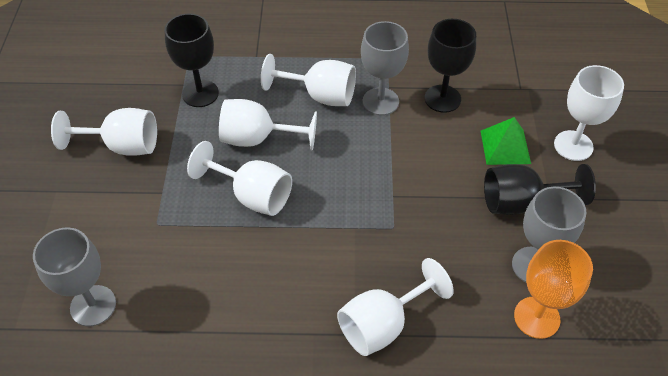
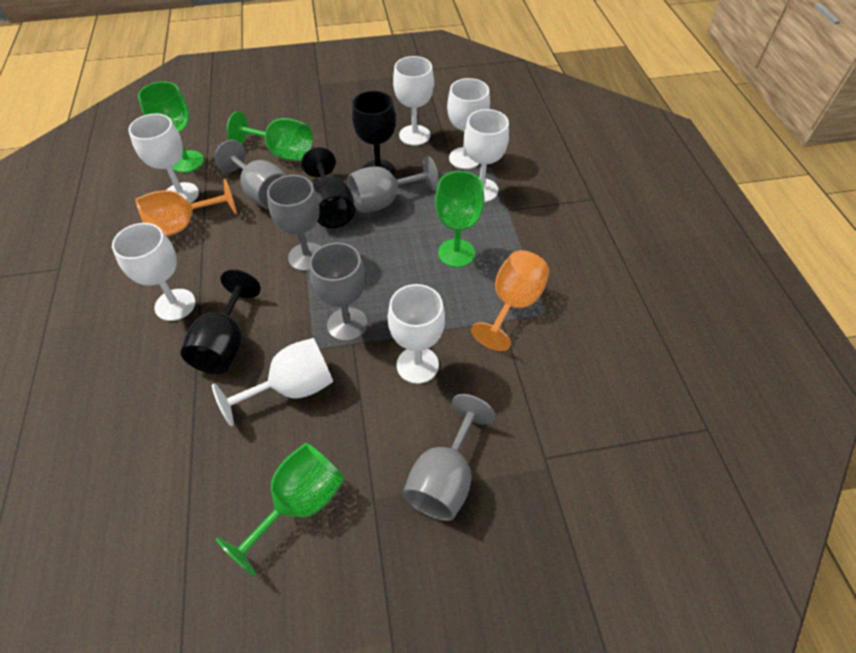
green goblet: none = 0 -> [138,81,204,173] [215,443,344,577] [227,111,313,161] [435,171,484,267] = 4
green pyramid: [481,117,531,165] = 1 -> none = 0
grey goblet: [33,227,116,327] [361,21,409,115] [512,187,587,282] = 3 -> [214,140,286,209] [267,175,321,271] [310,243,368,341] [348,156,439,213] [403,394,496,521] = 5
orange goblet: [514,240,593,339] = 1 -> [135,179,237,236] [471,250,549,351] = 2
white goblet: [51,108,157,156] [187,141,292,216] [219,99,317,151] [261,54,356,106] [337,258,454,356] [554,65,624,161] = 6 -> [112,223,196,321] [128,113,199,203] [212,338,333,426] [388,284,445,384] [393,56,434,146] [447,78,490,169] [464,109,509,202] = 7

